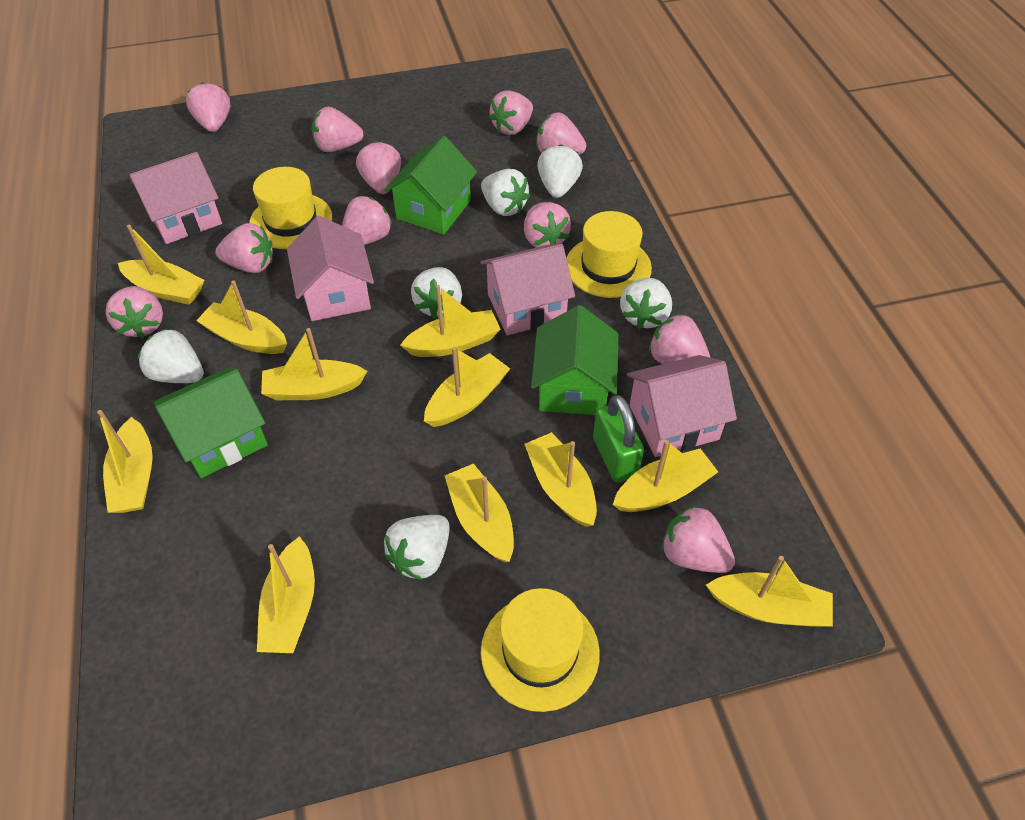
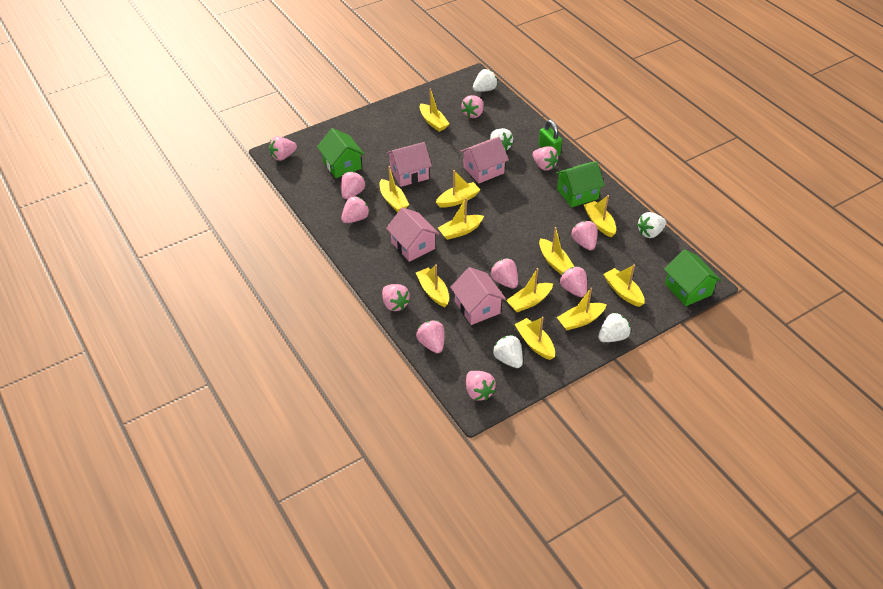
white strawberry: [138,329,204,383] [384,515,450,580] [411,267,462,319] [481,169,530,216] [537,144,583,198] [620,278,672,329] = 6 -> [473,69,498,92] [490,128,513,151] [493,335,523,368] [598,312,631,342] [637,212,666,238] = 5
yellow hat: [249,167,332,249] [481,588,600,712] [566,211,652,298] = 3 -> none = 0

